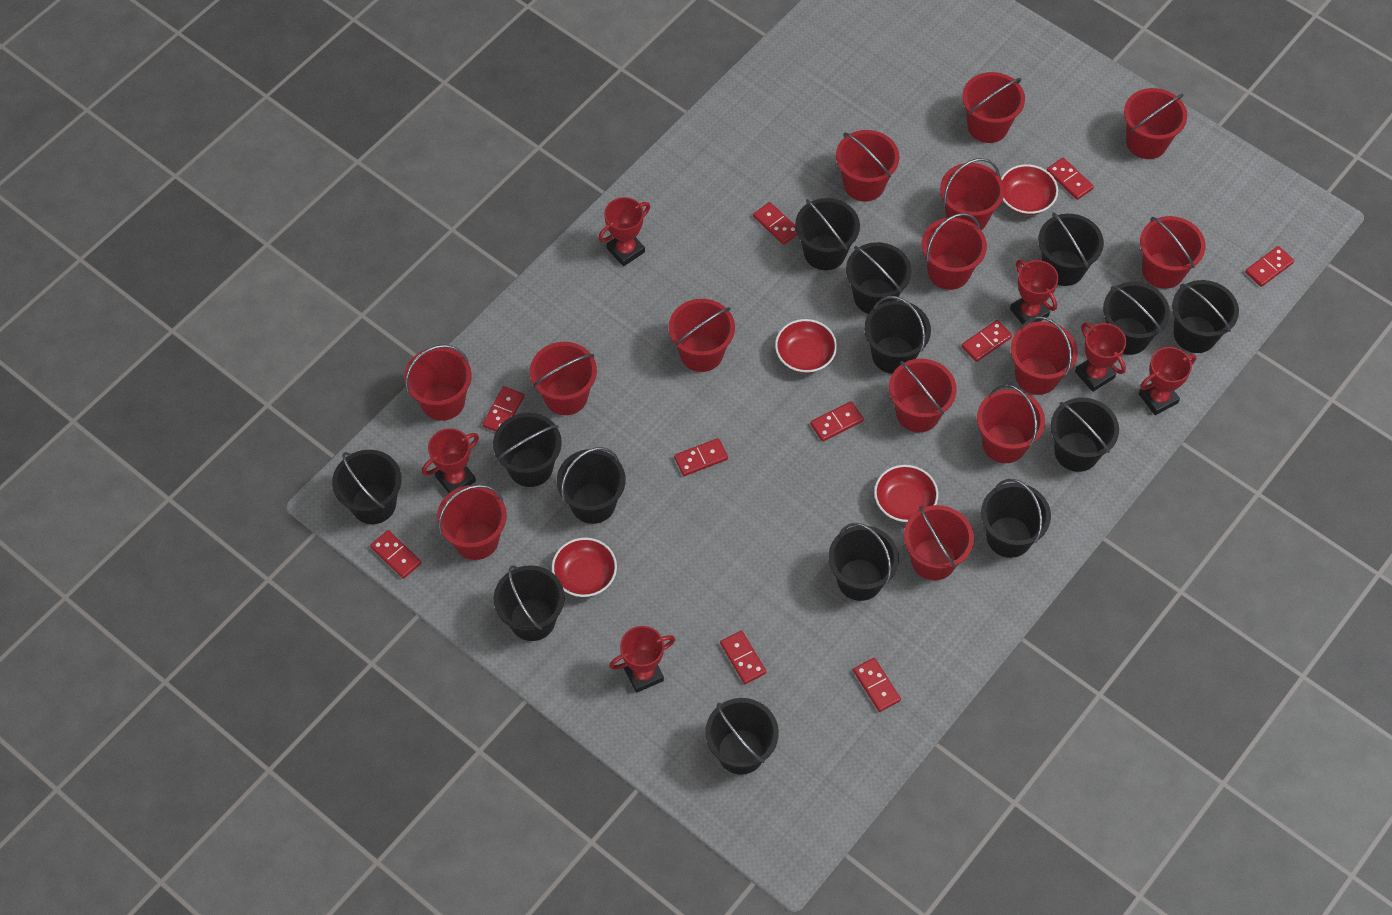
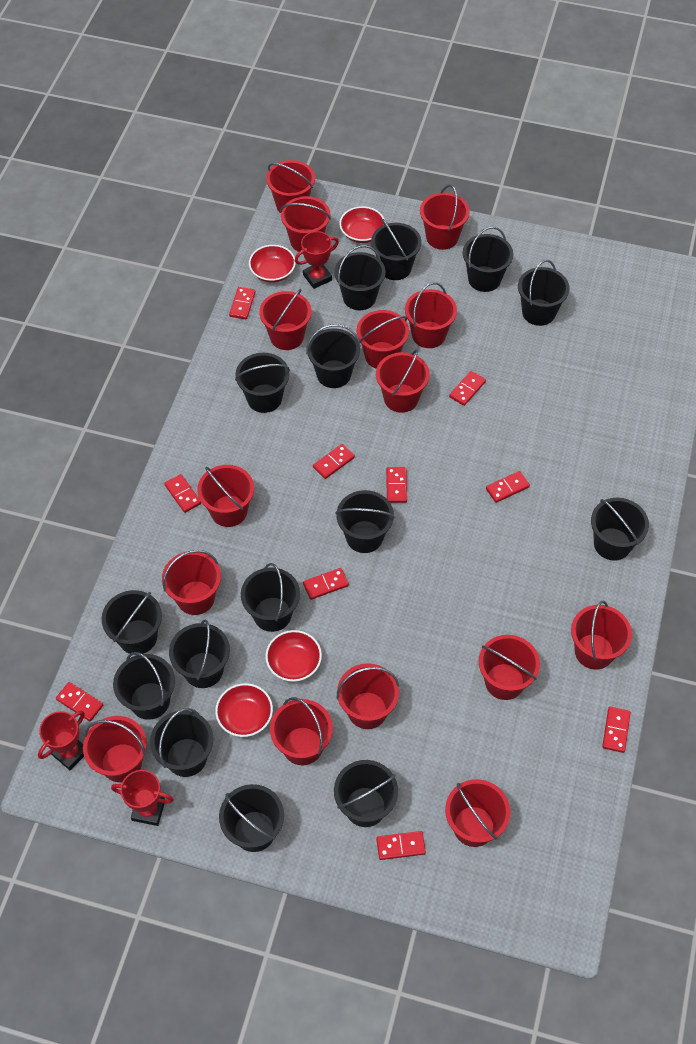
black bucket: [332,450,402,524] [493,413,562,487] [493,565,565,641] [557,447,626,524] [705,698,779,775] [795,198,860,270] [829,523,899,601] [846,242,912,314] [864,296,931,374] [981,479,1051,558] [1038,212,1104,286] [1051,398,1119,472] [1103,282,1170,355] [1172,280,1239,353] = 14 -> [101,590,162,655] [113,652,175,720] [150,708,213,777] [169,620,230,688] [219,784,284,852] [235,353,290,413] [241,563,300,632] [306,324,361,388] [334,245,385,310] [334,760,398,827] [335,490,395,553] [371,219,422,280] [463,226,513,292] [518,260,570,326] [591,498,649,561] = 15
red bucket: [404,345,472,421] [437,485,507,560] [530,342,597,415] [669,299,735,372] [836,130,899,201] [889,359,957,432] [904,505,974,580] [922,213,987,290] [940,158,1005,230] [962,72,1025,143] [977,384,1045,463] [1011,316,1078,395] [1124,88,1187,159] [1140,216,1205,289] = 14 -> [83,716,147,782] [162,550,221,615] [197,465,254,527] [259,289,312,350] [266,160,315,212] [270,697,333,765] [280,196,331,252] [337,663,399,729] [357,310,409,369] [376,350,430,413] [405,282,457,348] [420,185,470,250] [445,779,510,847] [479,635,540,700] [571,601,632,670] = 15
red trophy: [422,428,479,493] [598,197,650,266] [609,626,675,693] [1010,260,1059,325] [1075,323,1126,392] [1139,347,1196,415] = 6 -> [38,711,85,770] [111,770,174,826] [295,231,339,289] = 3

